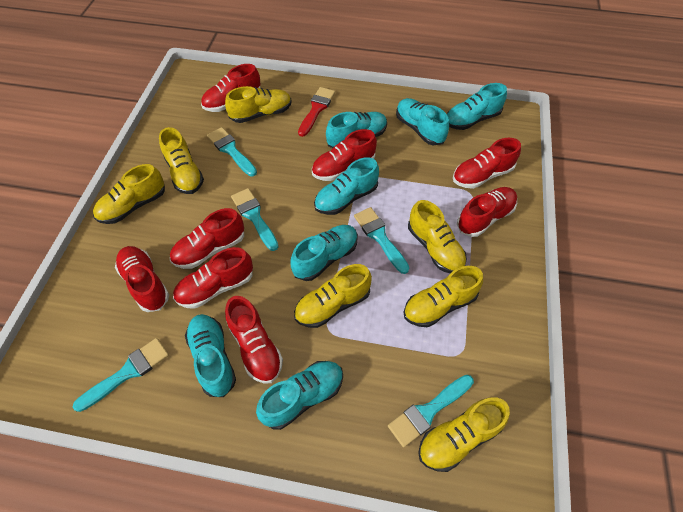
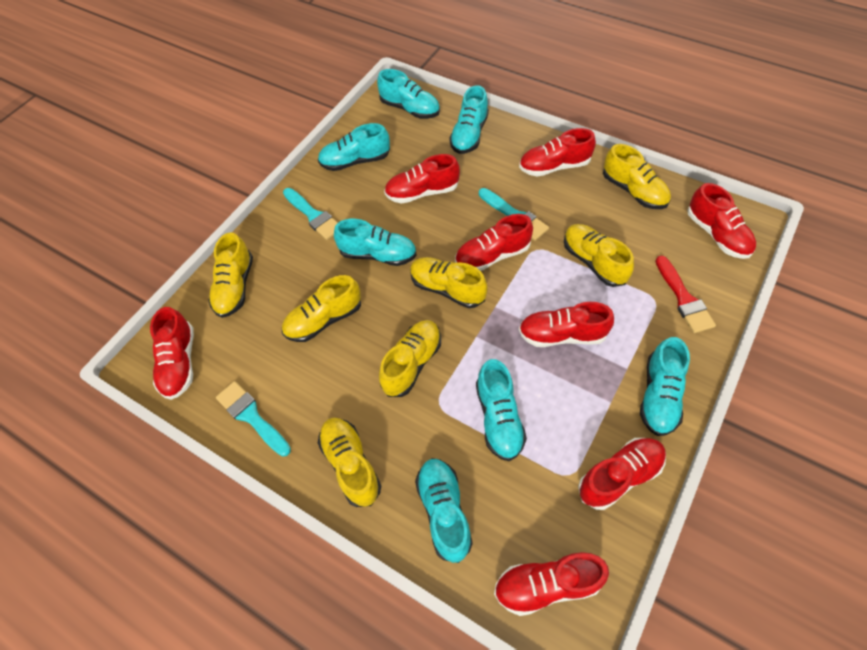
turquoise brush: [73,338,169,412] [207,127,257,176] [231,188,279,251] [354,207,409,274] [388,375,474,447] = 5 -> [216,381,291,457] [283,188,338,240] [479,188,549,241] = 3

